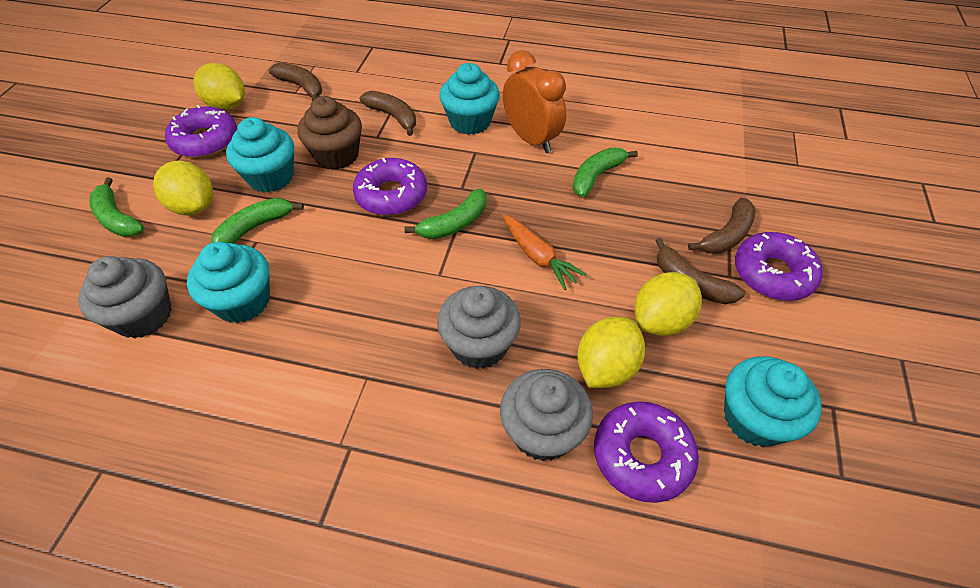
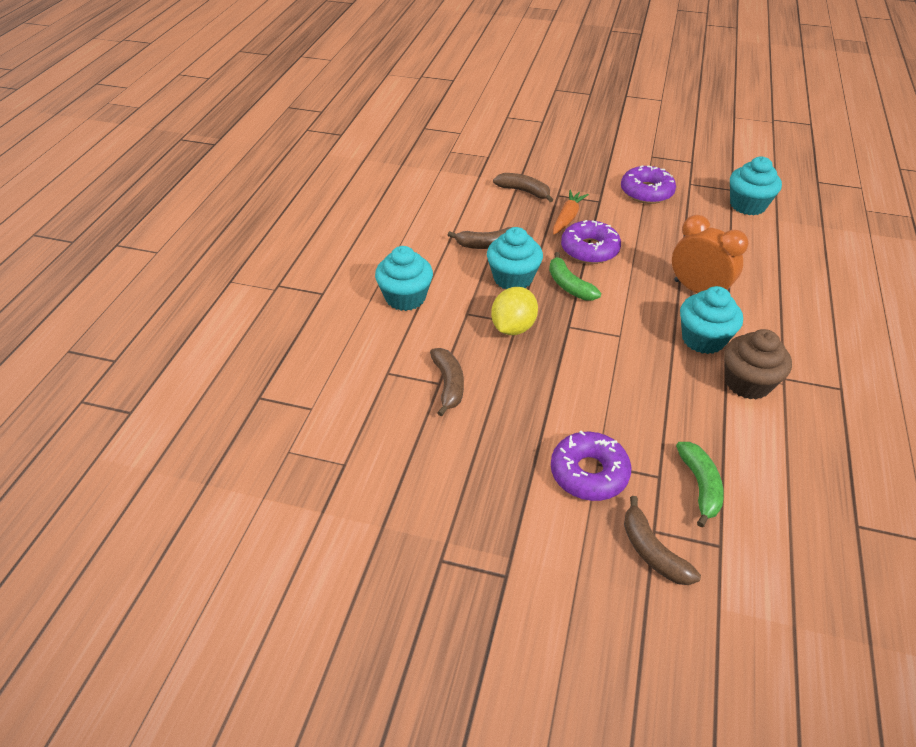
green banana: [89,177,144,237] [211,198,304,244] [404,189,487,239] [573,148,638,197] = 4 -> [549,252,601,300] [676,442,724,527] = 2
grey cupcake: [78,256,172,339] [437,286,521,369] [500,369,593,461] = 3 -> none = 0
purple donut: [165,105,237,158] [353,158,427,216] [594,401,699,503] [735,232,823,301] = 4 -> [551,431,631,501] [561,220,621,264] [621,165,676,204] = 3
yellow lemon: [153,161,213,216] [193,63,245,110] [577,317,645,388] [634,272,702,336] = 4 -> [491,287,538,335] = 1

